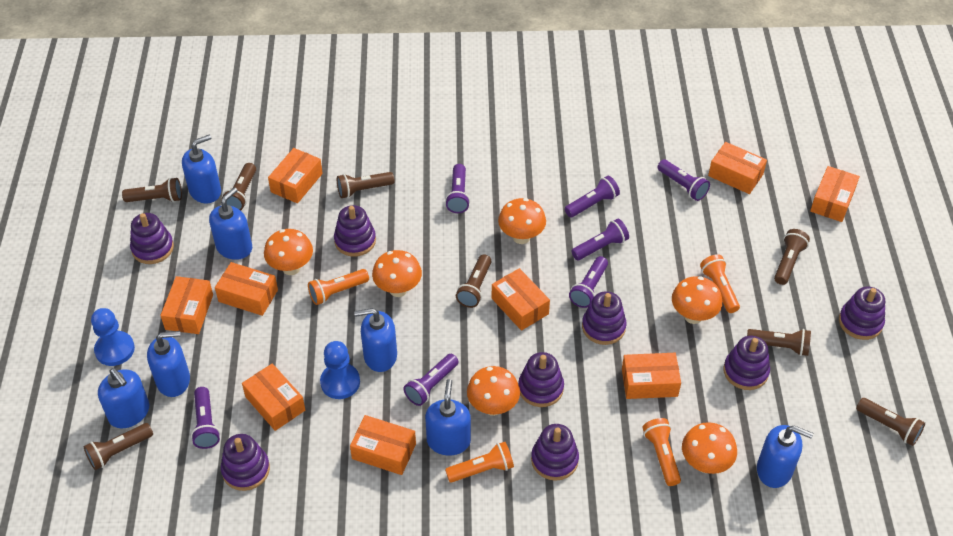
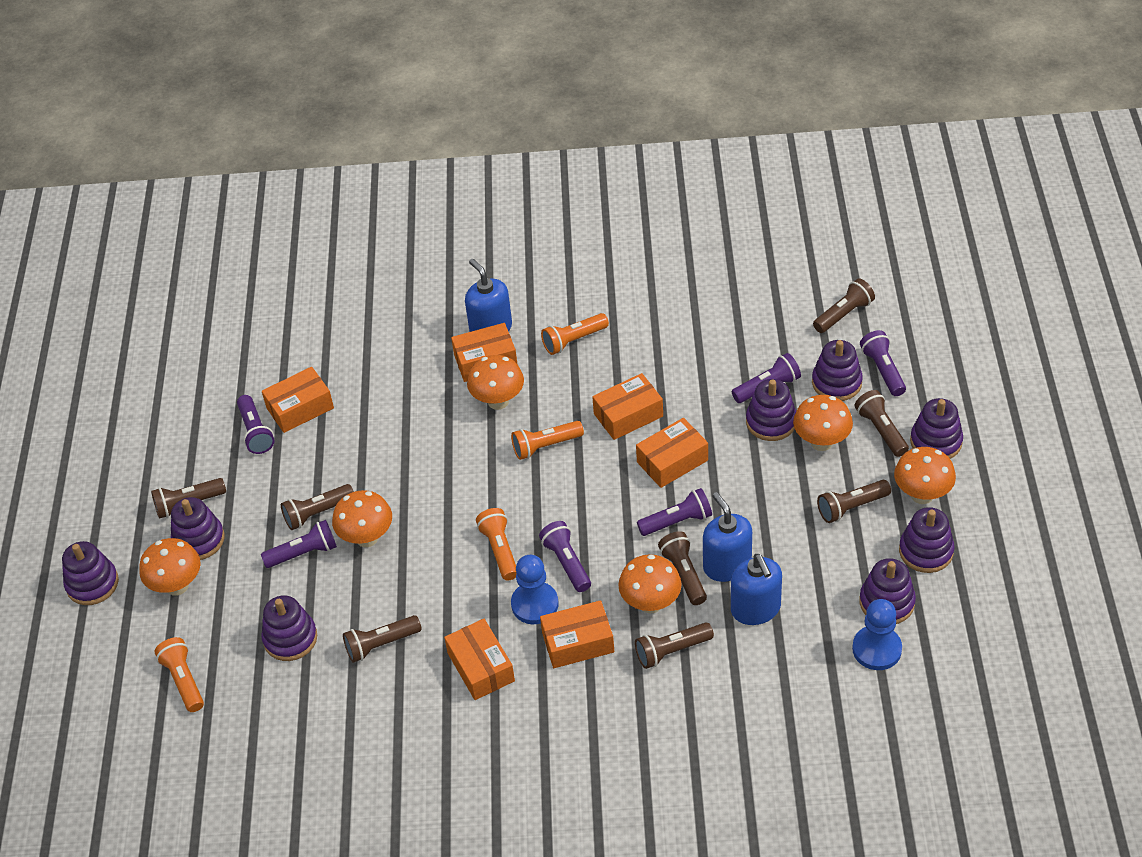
blue soap dispenser: [98,368,150,428] [147,331,190,397] [182,135,221,203] [209,187,252,260] [354,308,397,372] [425,379,471,456] [757,425,813,488] = 7 -> [465,259,512,332] [703,492,752,582] [731,554,782,625] = 3
orange box: [160,276,213,334] [215,262,278,316] [242,363,305,431] [268,148,323,203] [350,415,416,475] [492,268,550,331] [622,353,681,399] [708,142,767,194] [810,166,860,222] = 9 -> [262,367,334,433] [444,619,515,700] [451,323,518,382] [540,600,614,668] [592,373,663,440] [636,418,708,488] = 6
purple flashlight: [191,387,220,449] [403,354,459,406] [445,164,470,213] [565,176,620,218] [569,256,608,308] [571,219,629,260] [658,160,710,201] = 7 -> [237,395,275,454] [261,520,337,568] [539,521,591,592] [637,488,712,536] [732,353,801,403] [860,330,906,396] = 6

